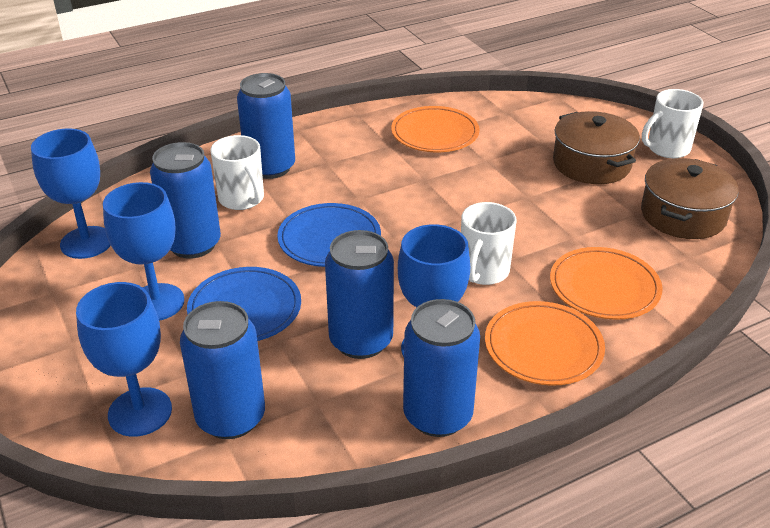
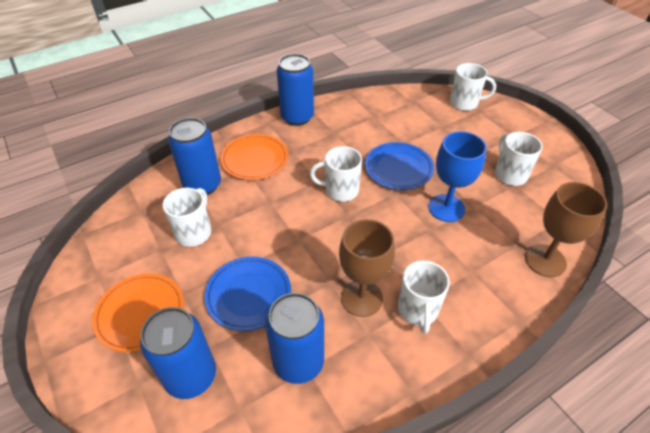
blue can: [150,142,221,259] [180,301,265,439] [237,73,295,179] [325,230,394,359] [403,299,480,437] = 5 -> [140,307,216,399] [168,118,221,195] [265,293,324,384] [277,54,314,126] = 4
blue goblet: [31,128,111,259] [76,282,172,437] [103,182,184,321] [398,224,470,357] = 4 -> [428,131,487,222] = 1
brown goblet: none = 0 -> [339,219,395,317] [525,182,607,277] = 2
brown pot: [553,111,640,184] [641,158,739,239] = 2 -> none = 0
orange plate: [391,106,480,152] [485,301,605,386] [550,247,663,320] = 3 -> [92,273,184,352] [221,134,288,180] = 2
white mug: [210,135,264,210] [461,202,517,285] [642,89,703,158] = 3 -> [163,188,211,247] [310,146,362,202] [398,260,450,334] [450,63,496,111] [495,132,543,186] = 5

